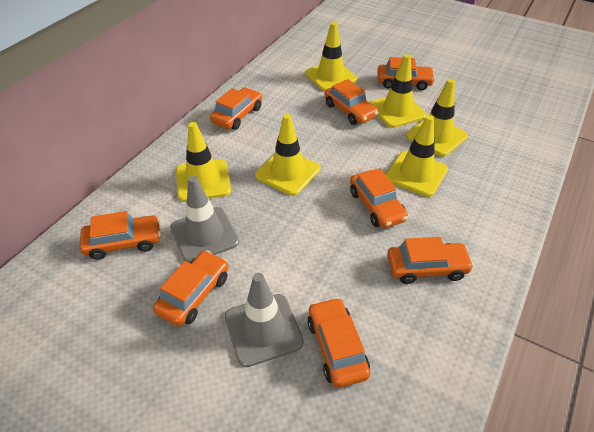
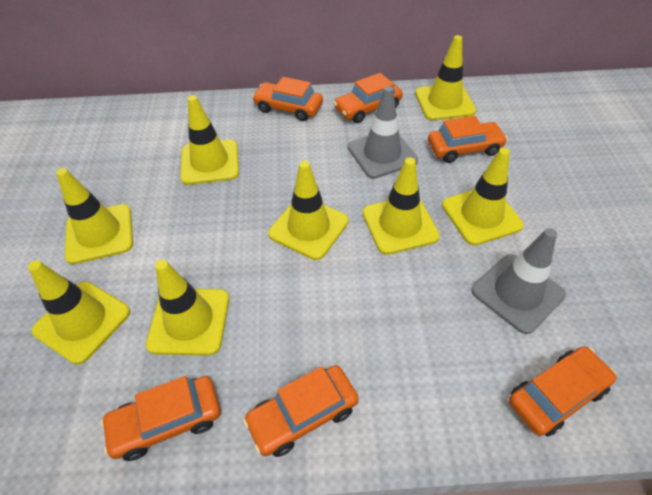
orange car: [79,211,161,260] [153,250,228,327] [210,87,262,130] [308,297,370,388] [325,79,378,125] [350,168,408,228] [377,57,435,90] [387,237,474,284] = 8 -> [100,376,221,461] [243,365,359,457] [252,77,323,121] [333,73,403,123] [428,116,508,163] [509,346,617,437] = 6
yellow traffic cone: [176,122,231,202] [255,114,320,196] [305,22,357,92] [370,54,427,128] [386,115,448,197] [406,79,468,157] = 6 -> [28,260,130,365] [56,168,133,264] [146,260,229,356] [180,95,239,185] [268,161,349,260] [362,157,440,255] [415,35,476,121] [442,148,524,246] = 8

